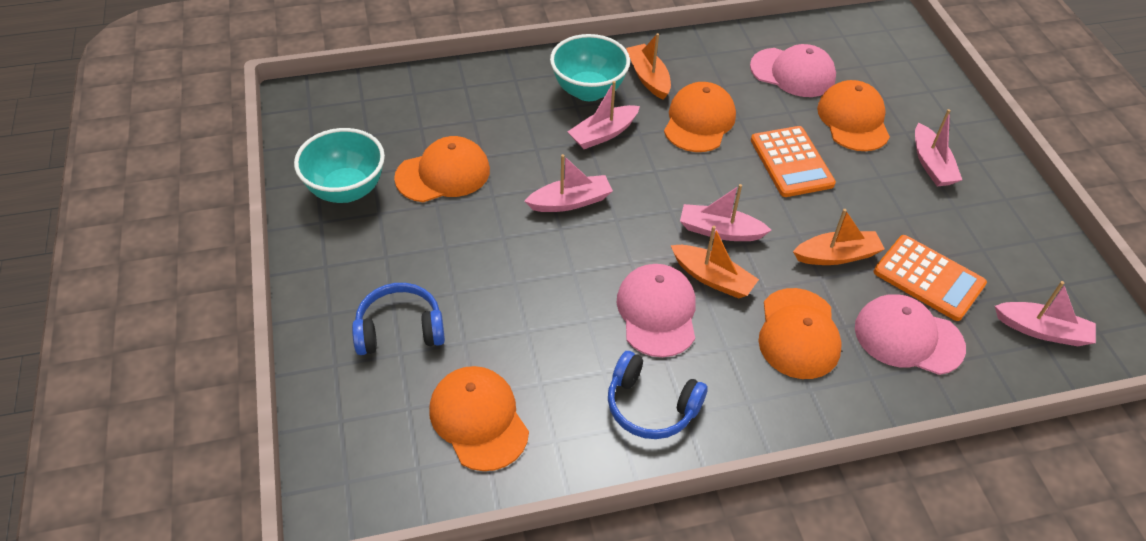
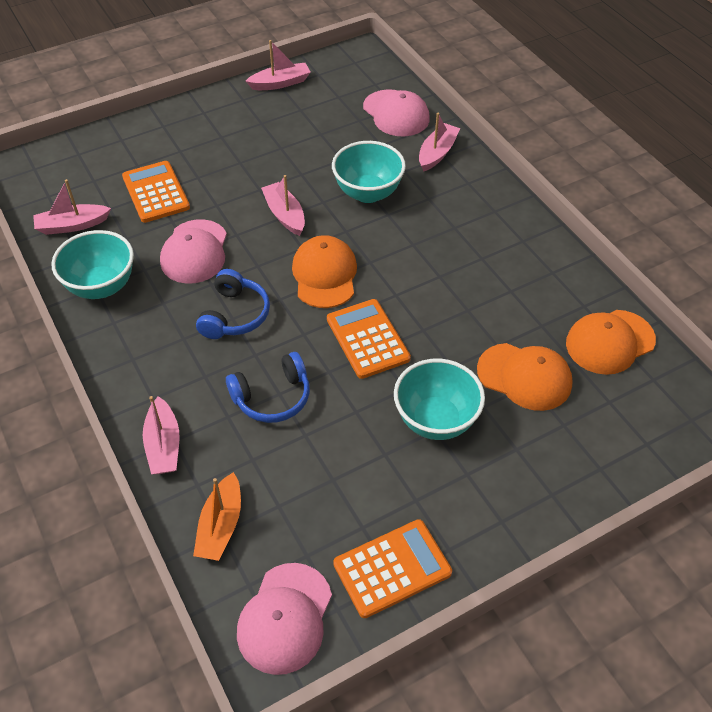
orange boat: [626,33,671,100] [671,226,759,299] [793,209,885,265] = 3 -> [193,472,241,561] = 1
orange calculator: [751,126,836,197] [874,235,987,321] = 2 -> [122,161,190,223] [327,299,411,379] [333,519,452,618] = 3
orange cap: [394,136,490,202] [429,366,529,471] [664,82,736,152] [758,288,842,379] [817,80,890,151] = 5 -> [292,235,357,308] [477,343,573,411] [566,310,656,375] = 3
turquoise bowl: [294,128,385,203] [550,34,630,101] = 2 -> [51,230,134,299] [332,141,406,203] [394,359,485,440] = 3

